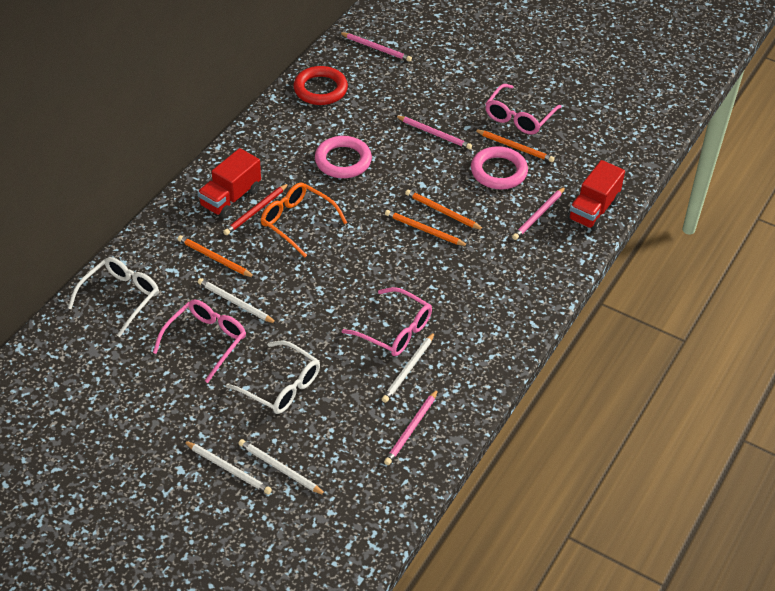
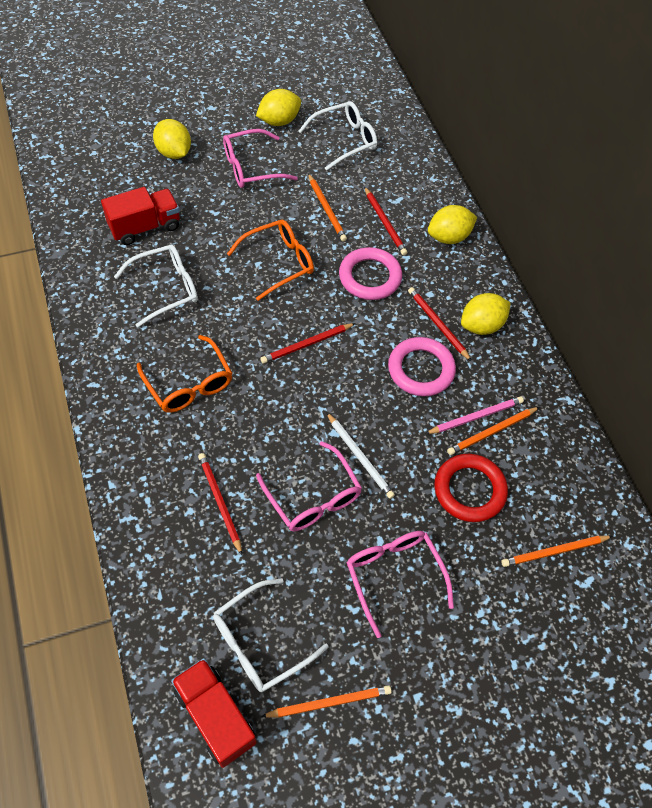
orange glasses: [261,182,347,257] = 1 -> [137,335,232,413] [227,220,314,301] = 2
pink pencil: [339,32,412,62] [384,389,438,465] [395,115,472,149] [512,186,566,240] = 4 -> [425,396,524,434] = 1
red pencil: [223,183,289,235] = 1 -> [198,453,242,555] [260,323,356,364] [364,187,408,256] [408,287,472,362] = 4
white glasses: [68,257,159,337] [226,340,320,414] = 2 -> [114,245,198,328] [213,578,329,692] [299,101,377,171] = 3
white pencil: [184,441,272,494] [198,278,277,324] [238,439,327,496] [382,332,435,403] = 4 -> [326,412,395,499] = 1
yellow lemon: none = 0 -> [153,119,191,159] [256,89,301,126] [428,205,477,244] [461,293,511,335] = 4

